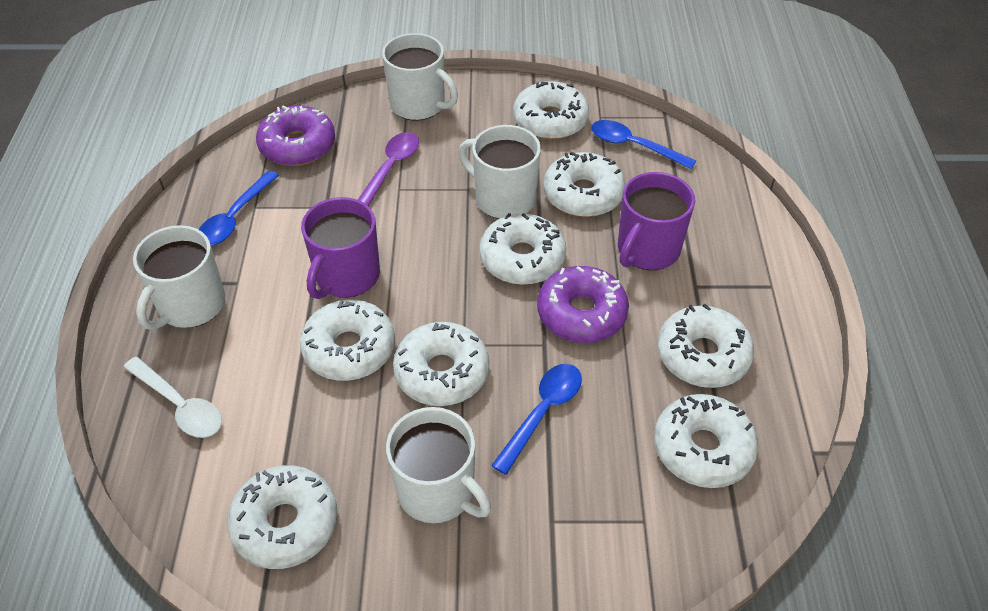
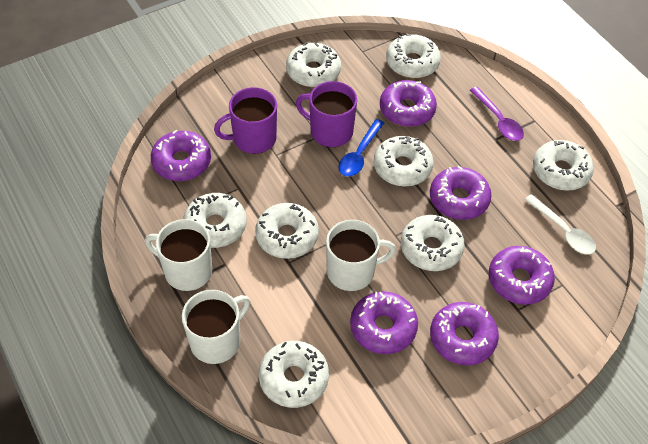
blue spoon: [199,171,279,246] [491,364,582,475] [591,120,696,169] = 3 -> [338,119,384,177] = 1
purple donut: [256,106,335,166] [537,266,629,343] = 2 -> [151,130,211,181] [350,291,418,354] [380,80,437,127] [430,166,491,220] [430,302,499,365] [489,246,555,305] = 6
white mug: [133,225,225,330] [382,33,458,121] [386,407,491,523] [459,125,541,219] = 4 -> [145,219,213,291] [182,290,250,364] [326,220,396,291] = 3

